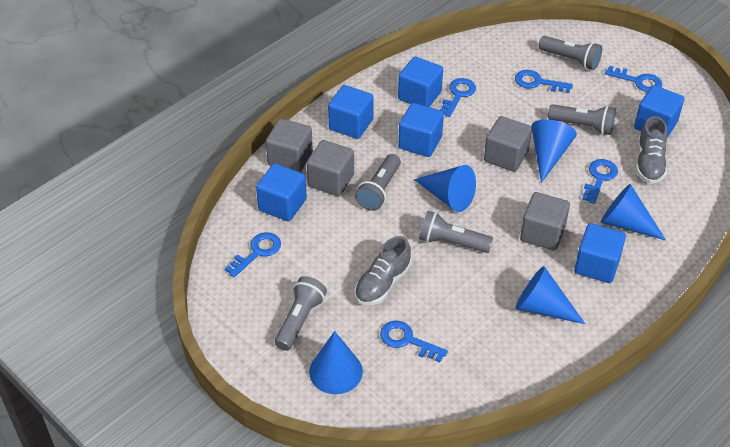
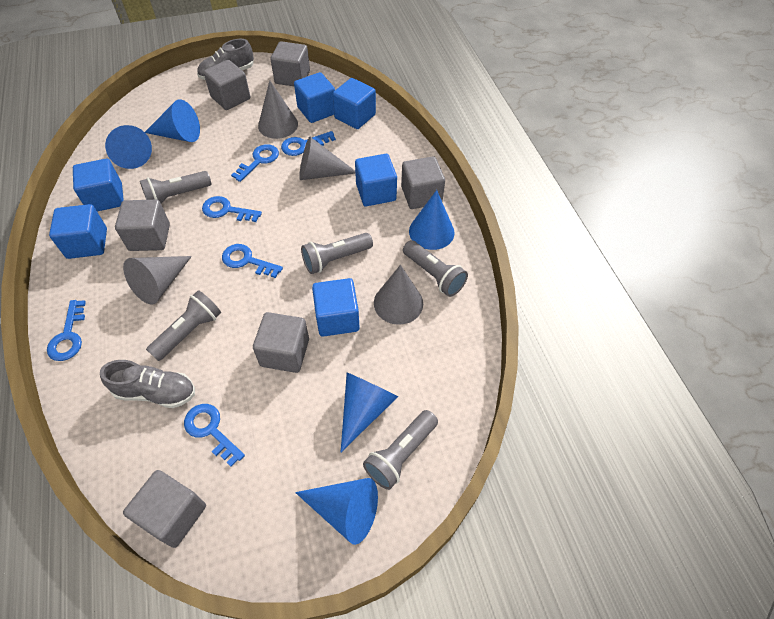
grey cone: none = 0 -> [123,256,192,305] [258,80,298,139] [299,137,355,180] [374,265,423,325] = 4
grey cube: [266,119,313,172] [307,140,354,196] [484,116,532,172] [520,192,570,251] = 4 -> [115,200,170,251] [123,470,206,548] [204,60,250,110] [253,312,309,373] [270,41,310,86] [401,156,445,209] = 6

